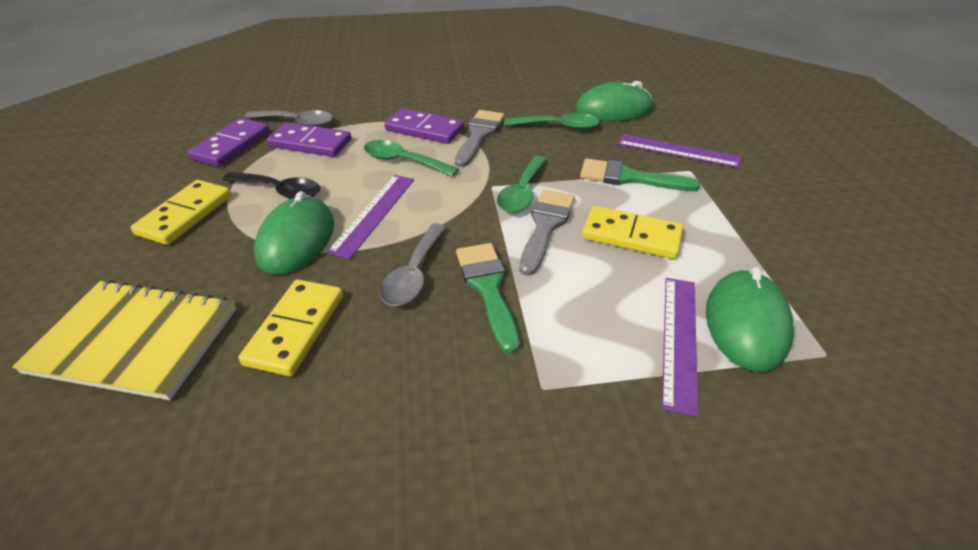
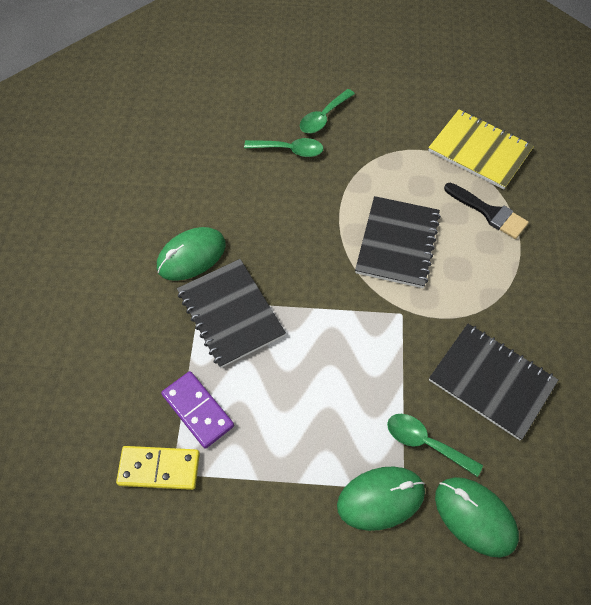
black brush: none = 0 -> [444,183,529,239] = 1
black notebook: none = 0 -> [177,259,286,368] [355,196,441,288] [429,324,558,440] = 3
black spoon: [223,172,320,199] = 1 -> none = 0
green brush: [456,243,520,354] [580,158,700,191] = 2 -> none = 0
grey brush: [455,110,504,167] [519,189,575,276] = 2 -> none = 0
grey spoon: [244,110,333,127] [379,223,447,306] = 2 -> none = 0
purple domino: [188,118,269,166] [267,122,351,157] [385,108,464,144] = 3 -> [161,371,234,449] = 1
purple ruler: [327,175,414,259] [618,134,741,168] [662,278,698,417] = 3 -> none = 0
yellow domino: [131,180,231,245] [238,280,343,376] [582,206,683,259] = 3 -> [116,446,200,490] = 1

